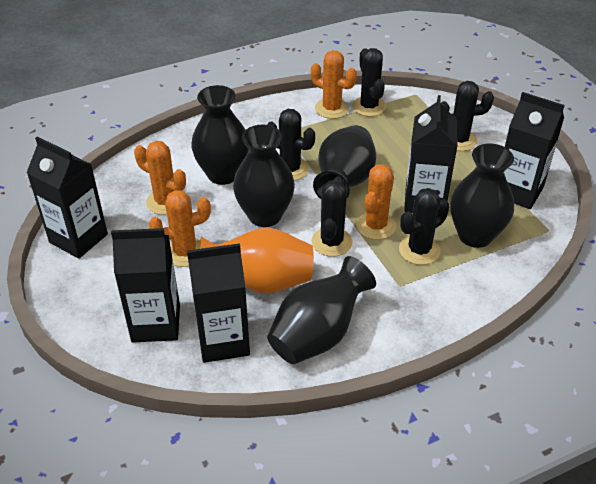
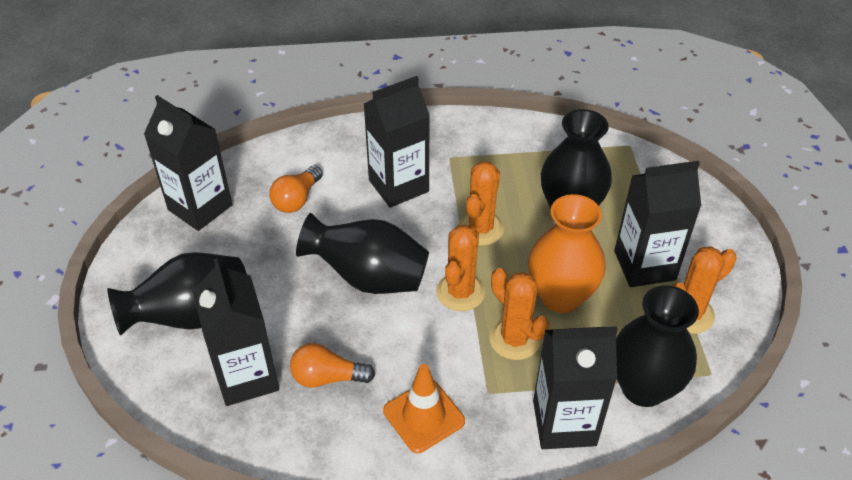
black cactus: [267,109,315,181] [312,176,352,257] [352,48,386,117] [399,188,449,265] [441,81,494,151] = 5 -> none = 0
black vase: [191,85,249,185] [233,125,295,227] [267,256,376,364] [313,125,376,199] [450,143,514,248] = 5 -> [107,252,247,336] [296,213,429,294] [541,109,612,209] [616,285,699,407] = 4
orange light bulb: none = 0 -> [269,165,323,213] [290,343,375,388] = 2
orange traffic cone: none = 0 -> [383,364,465,453] = 1

